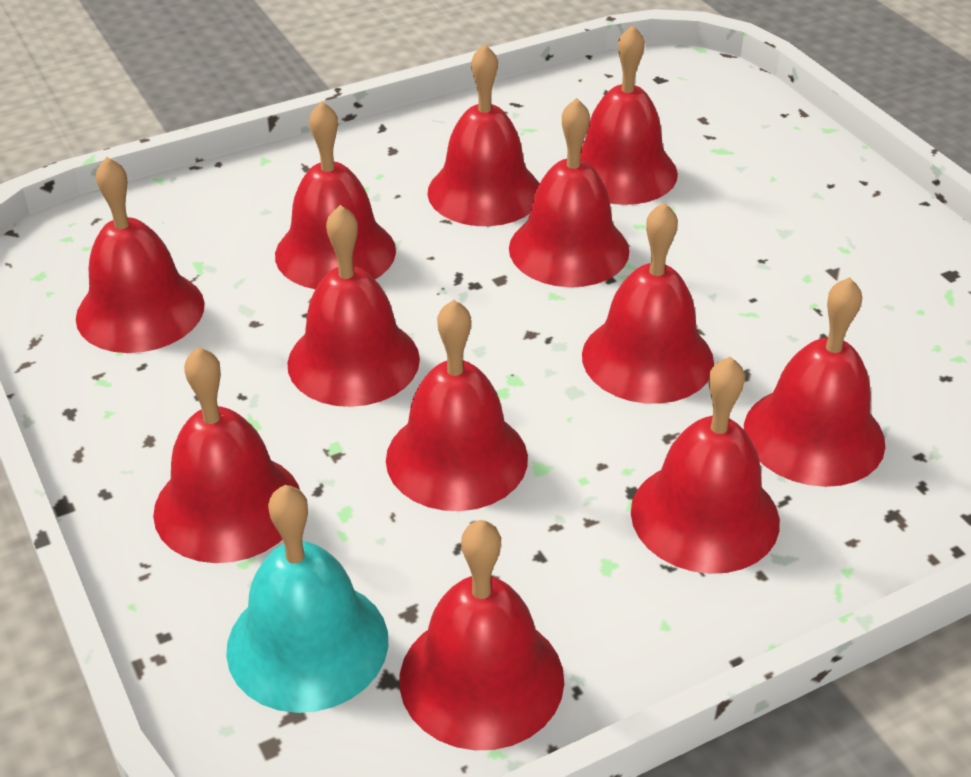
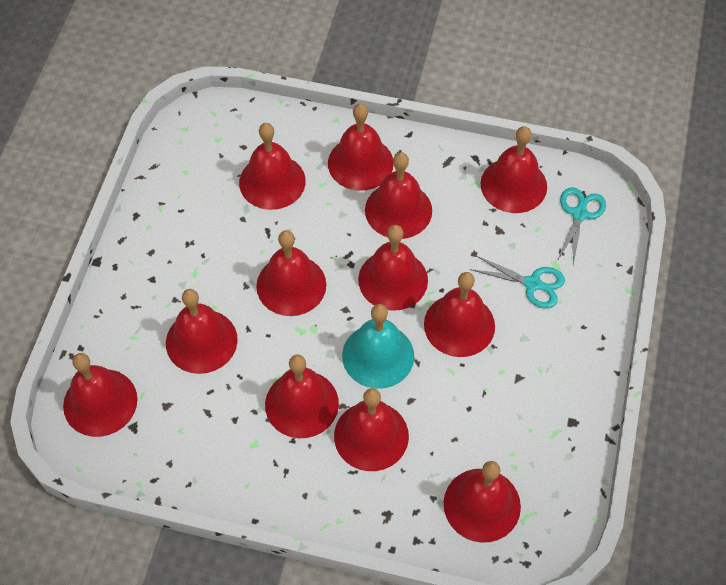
turquoise scissors: none = 0 -> [470,255,565,308] [557,187,606,265] = 2

